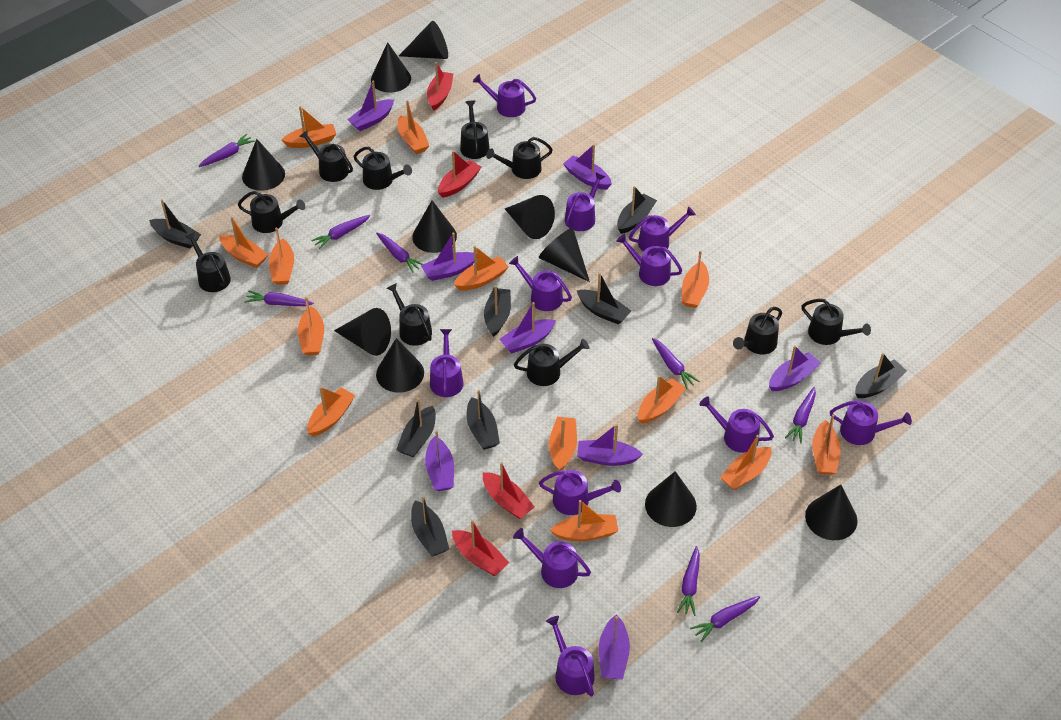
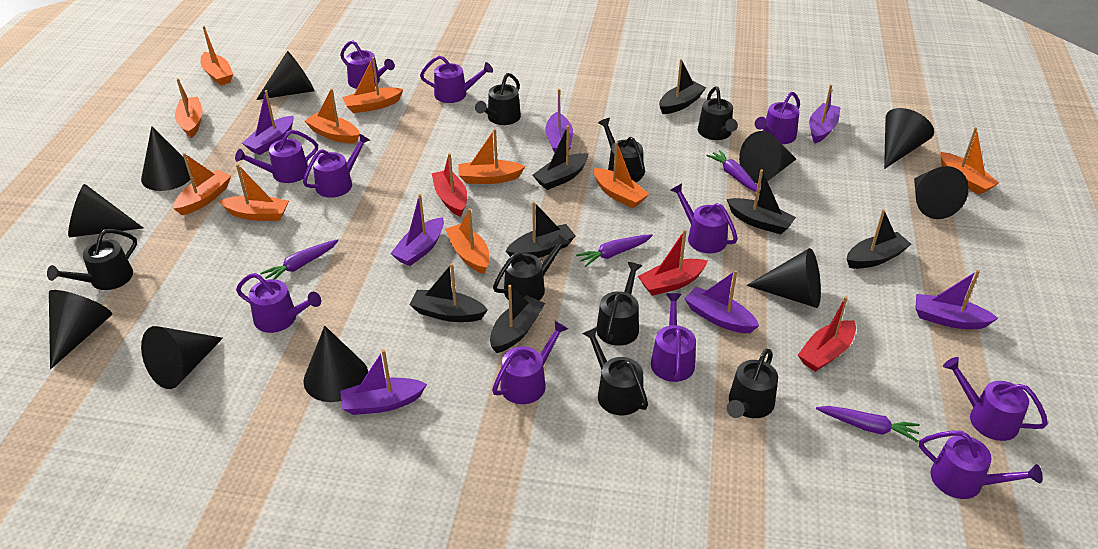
black boat: [149,199,201,249] [396,398,436,457] [411,495,449,556] [466,390,500,450] [484,285,511,337] [577,273,631,325] [617,186,657,234] [855,353,907,398] = 8 -> [410,263,488,322] [490,285,545,353] [506,201,576,258] [533,125,589,190] [659,59,706,114] [727,169,796,234] [847,209,911,269] = 7
black watering can: [185,232,231,292] [238,191,305,233] [299,130,353,182] [353,147,412,190] [387,283,432,346] [460,100,490,159] [486,137,553,179] [514,339,589,386] [733,307,782,354] [802,299,871,345] = 10 -> [47,229,137,290] [475,73,521,125] [493,234,570,300] [582,327,648,415] [596,262,642,346] [598,118,645,182] [698,87,738,140] [727,349,778,418] = 8
orange boat: [219,217,268,268] [269,228,294,285] [282,106,336,148] [298,297,324,356] [307,387,355,437] [398,100,429,154] [454,246,509,291] [549,417,577,471] [550,500,618,541] [638,375,686,424] [681,250,709,308] [720,435,772,490] [812,414,841,475] = 13 -> [173,153,231,215] [175,78,203,138] [201,26,233,86] [219,164,289,221] [305,89,359,144] [342,57,403,113] [445,208,490,274] [458,129,525,184] [593,142,649,208] [940,127,999,195] = 10
purple boat: [347,81,394,131] [421,233,477,281] [425,430,454,491] [499,302,556,353] [563,144,612,190] [577,424,643,466] [599,615,630,680] [769,345,821,391] = 8 -> [242,90,294,155] [340,350,427,415] [390,194,444,266] [545,89,573,153] [685,270,759,333] [809,84,840,144] [915,270,998,329] = 7
purple carrot: [199,134,255,167] [244,290,314,306] [311,215,370,249] [376,233,423,273] [652,338,700,389] [677,546,700,616] [690,596,760,642] [785,387,816,443] = 8 -> [260,239,339,279] [576,234,653,267] [706,150,760,193] [816,406,920,442] = 4
red boat: [427,62,453,111] [438,151,481,198] [452,520,509,576] [483,462,535,519] = 4 -> [432,153,467,217] [638,230,708,296] [798,296,856,372] = 3

